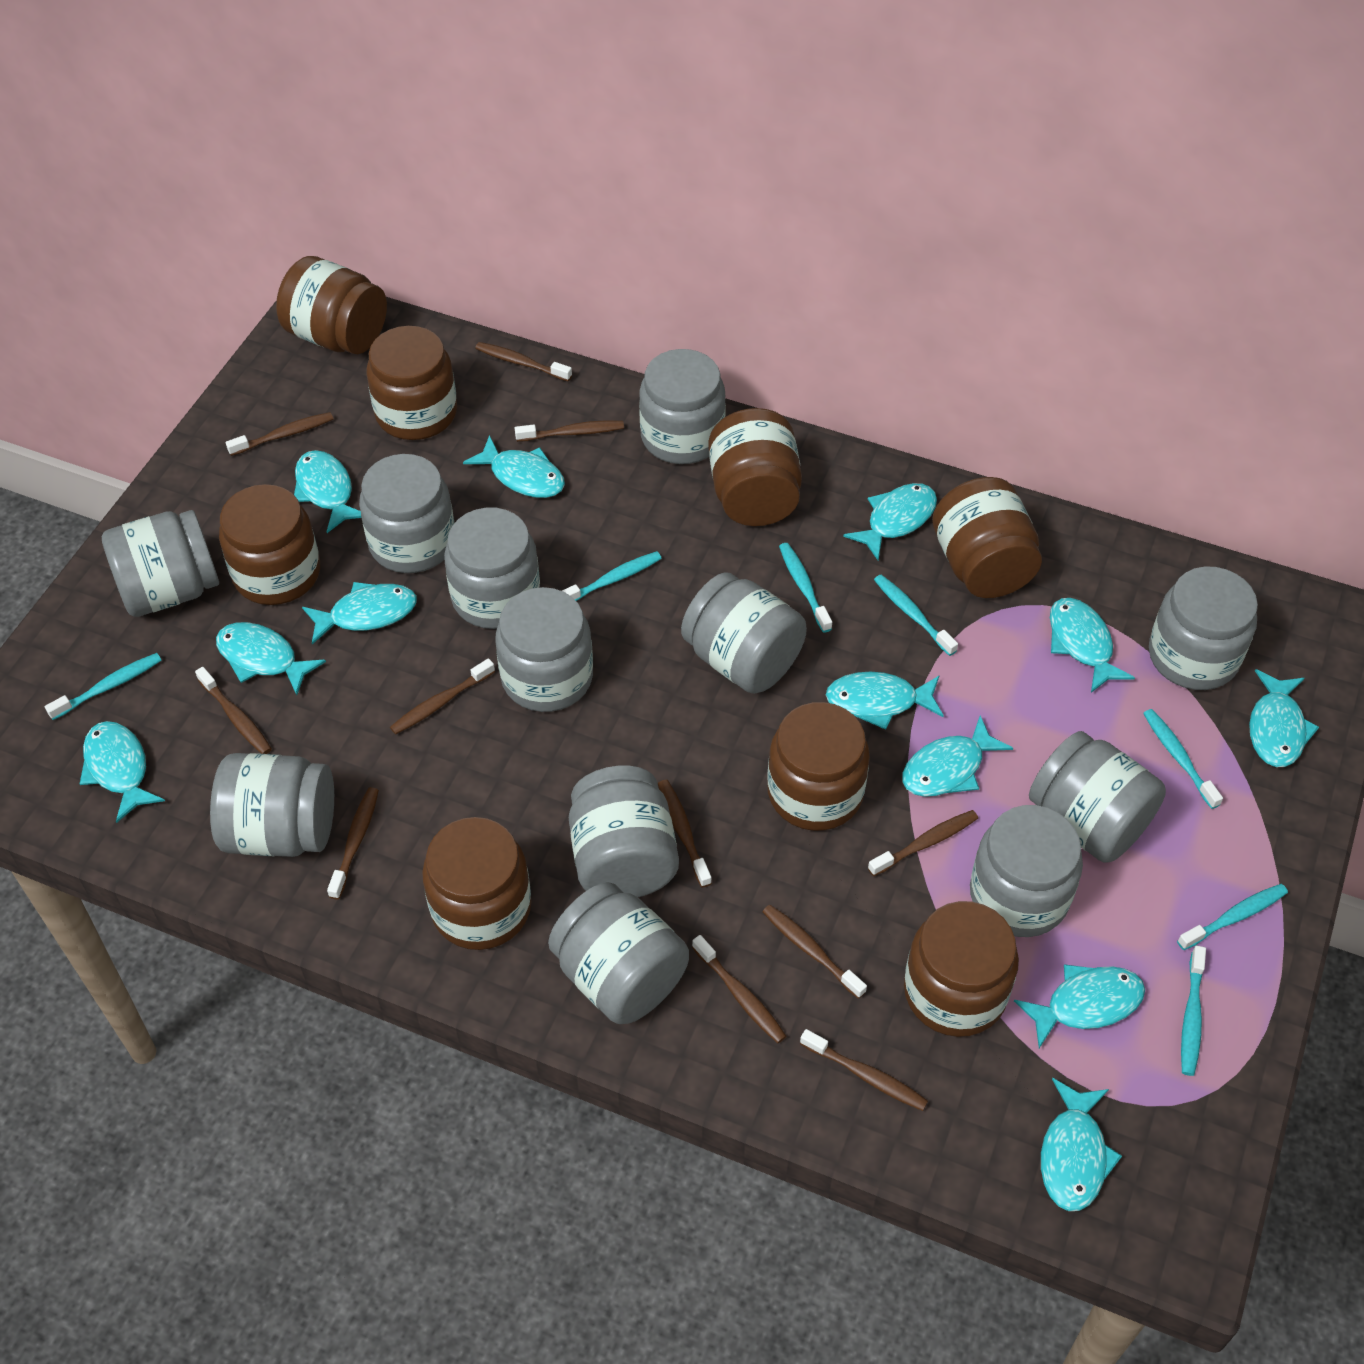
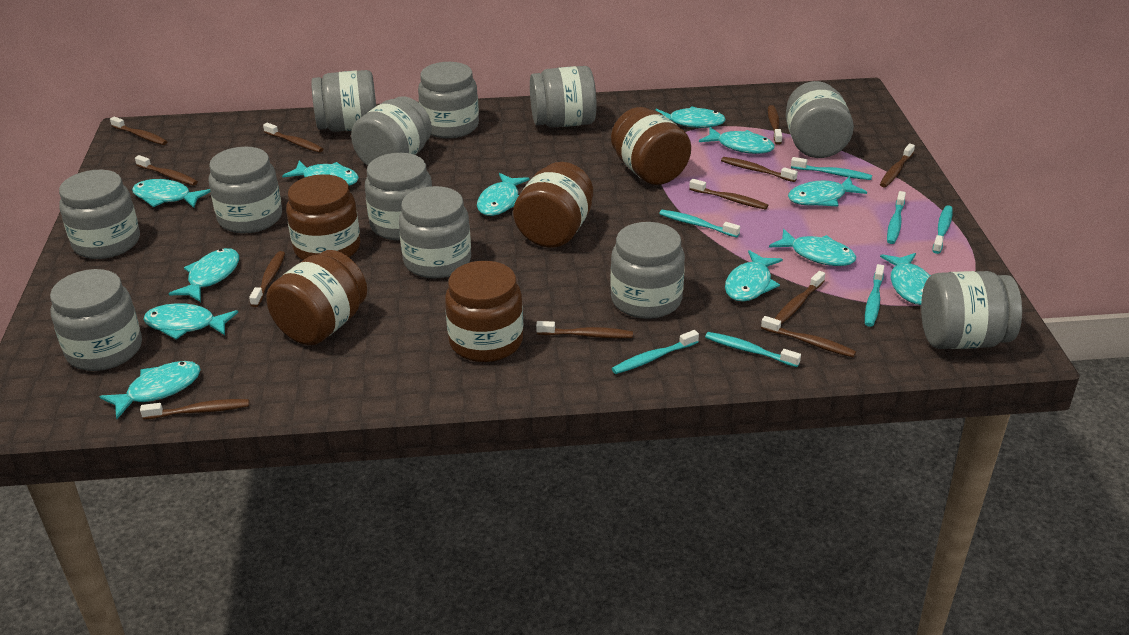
brown jar: [219,484,320,605] [276,256,387,354] [367,326,457,440] [422,817,531,950] [708,408,802,526] [767,702,870,831] [904,901,1019,1037] [932,477,1042,598] = 8 -> [267,250,367,346] [286,174,361,260] [445,261,523,362] [513,162,593,248] [611,107,691,185] = 5
brown toothbrush: [195,667,272,754] [226,412,333,456] [327,787,379,900] [390,658,495,735] [475,342,572,381] [515,420,624,442] [658,780,712,888] [692,935,787,1043] [763,905,867,999] [800,1029,928,1111] [868,810,978,876] = 11 -> [110,117,168,145] [135,155,198,186] [140,399,249,419] [249,251,285,307] [263,123,323,153] [536,321,633,338] [689,179,768,210] [721,157,798,182] [761,316,856,357] [768,105,782,145] [775,271,825,324] [880,144,915,187] = 12

